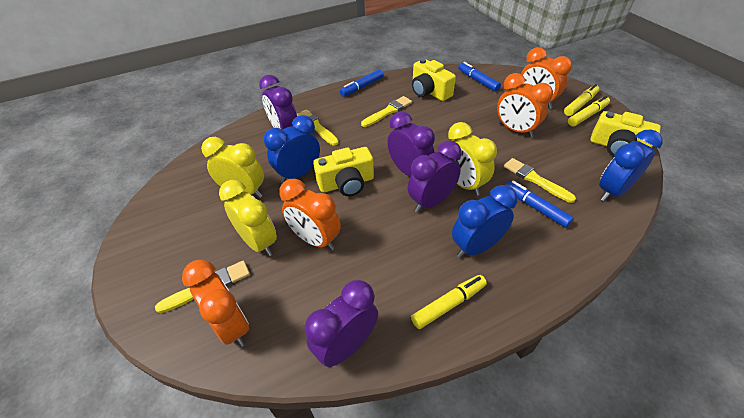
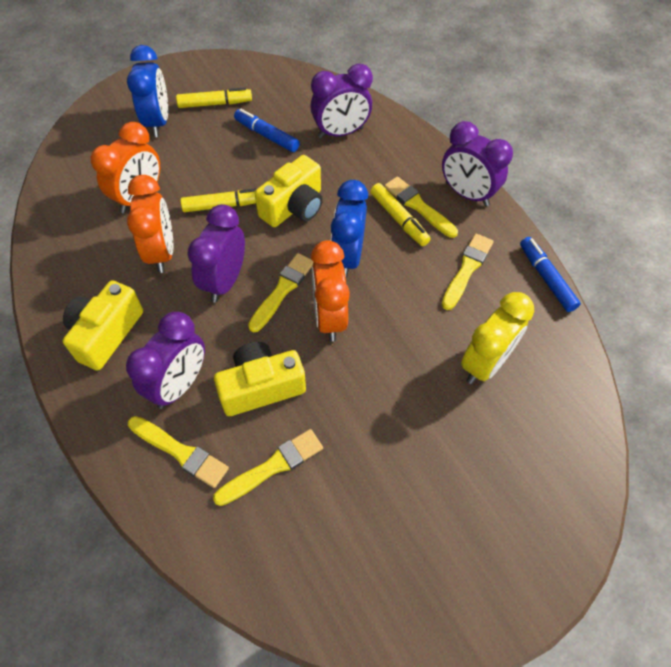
blue clock: [264,115,320,183] [452,185,517,258] [599,129,663,201] = 3 -> [127,45,168,137] [331,180,368,278] = 2
blue marker: [340,69,384,97] [458,62,501,92] [505,180,574,228] = 3 -> [234,109,300,152] [520,237,581,312] = 2
orange clock: [182,260,249,347] [279,179,341,250] [497,73,553,137] [521,47,572,109] = 4 -> [91,122,160,213] [127,175,173,273] [311,240,350,342] = 3
yellow brush: [155,261,250,313] [297,110,339,145] [361,96,412,127] [504,158,576,203] = 4 -> [128,416,229,488] [213,429,323,506] [248,253,314,332] [384,177,458,238] [442,234,494,310] = 5
yellow clock: [201,137,264,198] [219,180,277,256] [448,122,497,196] = 3 -> [461,292,534,384] = 1

